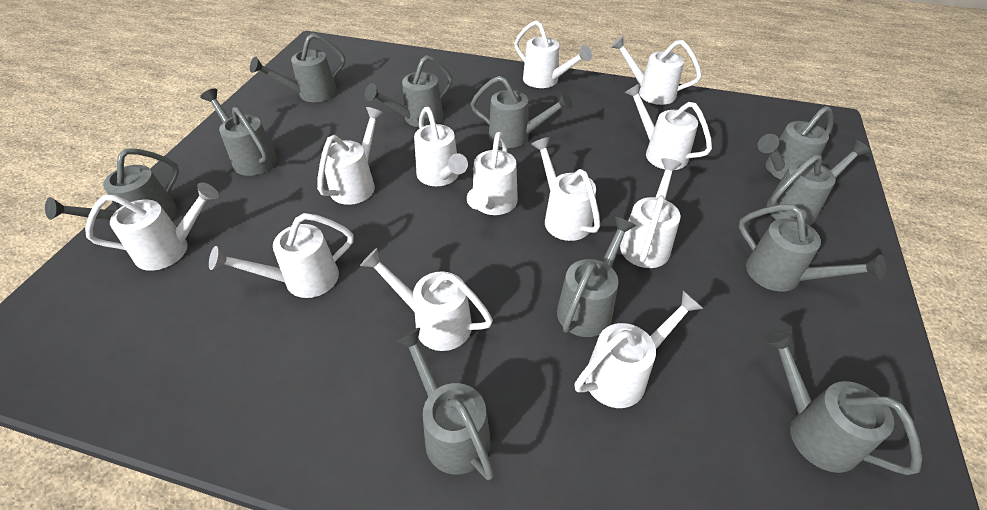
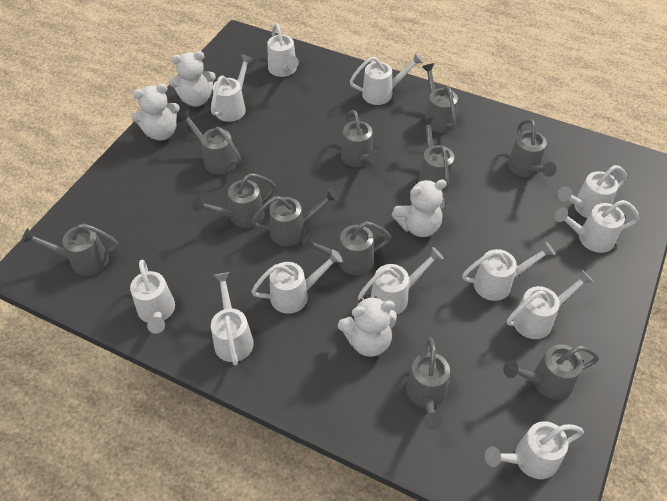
white teddy bear: none = 0 -> [132,84,180,141] [169,51,216,107] [338,295,397,357] [392,179,447,237] = 4

